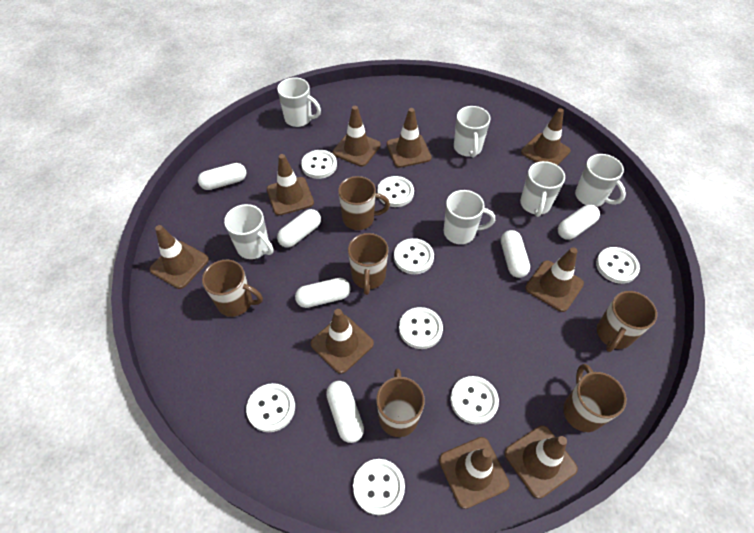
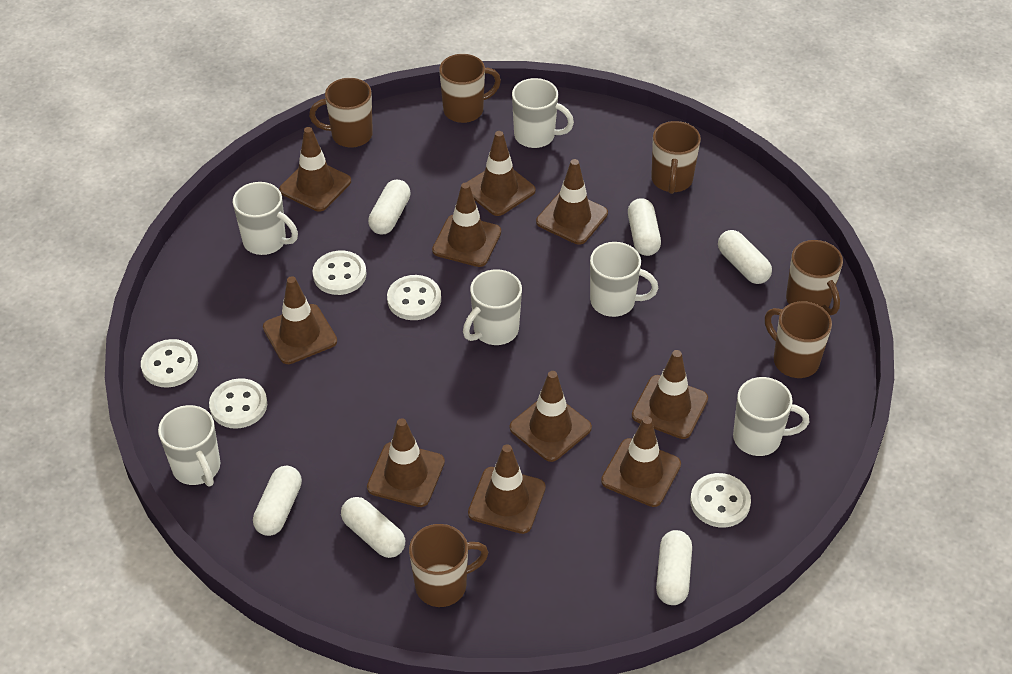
brown traffic cone: [149,225,209,289] [267,154,314,216] [310,309,374,374] [333,106,381,167] [386,108,432,168] [439,437,509,509] [505,425,578,499] [521,108,571,165] [525,247,584,312] = 9 -> [263,276,337,364] [279,127,351,212] [367,418,445,507] [432,182,501,267] [466,131,536,216] [468,444,546,534] [510,371,592,462] [536,159,608,245] [601,416,681,507] [632,350,708,439] = 10
white button: [246,383,295,432] [301,150,337,179] [353,459,405,515] [377,176,414,207] [394,238,434,274] [399,307,443,349] [450,376,499,424] [596,247,640,284] = 8 -> [141,339,198,387] [209,378,267,429] [313,251,367,295] [387,275,441,320] [690,473,751,527] = 5

